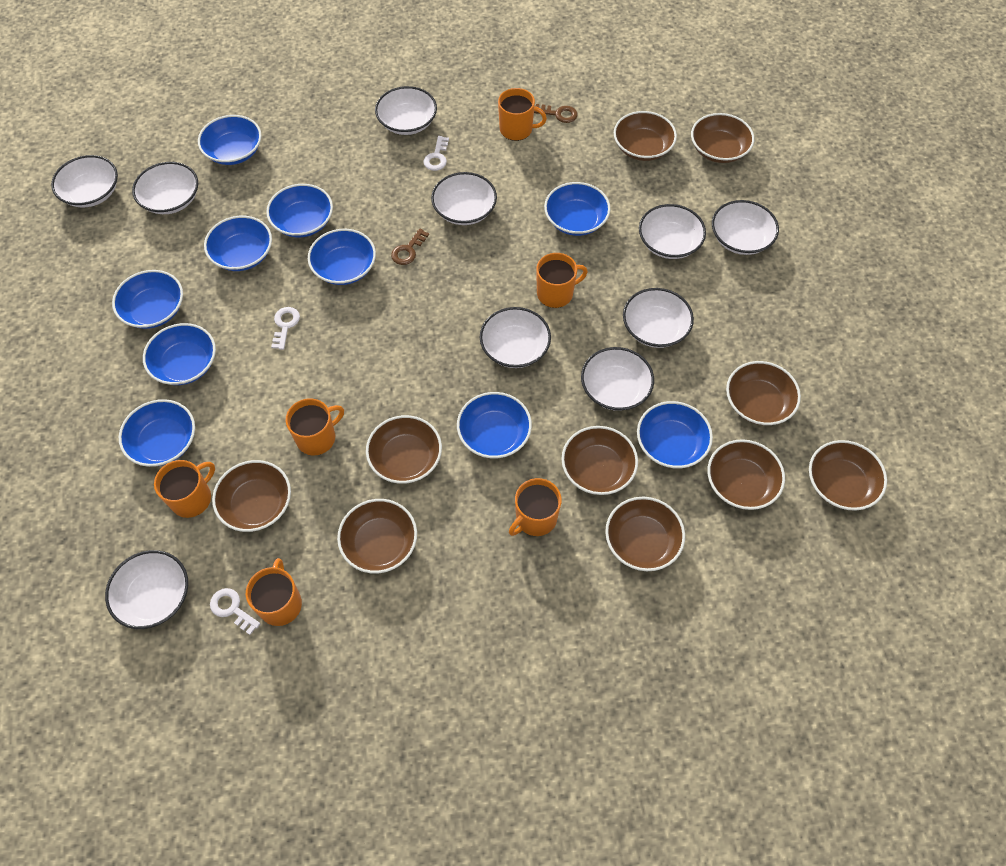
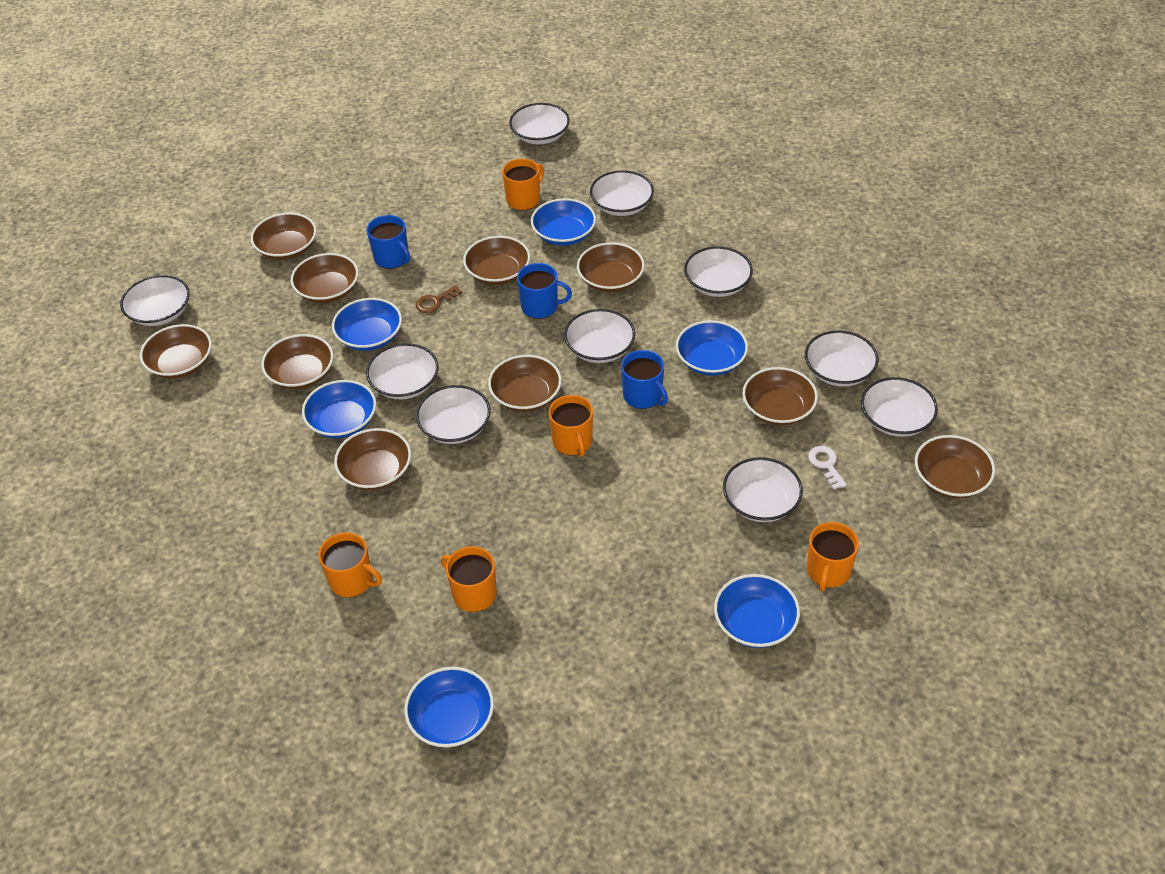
blue bowl: [112,270,183,329] [119,399,195,467] [143,323,216,385] [198,115,262,165] [204,216,272,271] [266,184,333,237] [308,229,376,285] [457,392,532,458] [544,182,610,236] [637,401,713,468] = 10 -> [302,380,376,438] [332,298,402,351] [404,667,494,747] [531,198,596,246] [676,320,748,376] [714,574,800,648] = 6
blue mug: none = 0 -> [367,215,410,269] [517,263,572,319] [621,350,668,409] = 3
brown key: [391,228,429,265] [534,104,578,123] = 2 -> [416,285,462,313] = 1
orange mug: [154,460,215,518] [246,558,302,626] [286,398,344,455] [498,88,547,141] [509,478,562,536] [536,253,588,308] = 6 -> [318,532,382,597] [441,546,497,612] [502,159,544,211] [549,395,593,457] [807,522,859,591] = 5
white key: [210,588,261,635] [271,307,300,350] [423,136,449,171] = 3 -> [808,446,847,490] = 1

